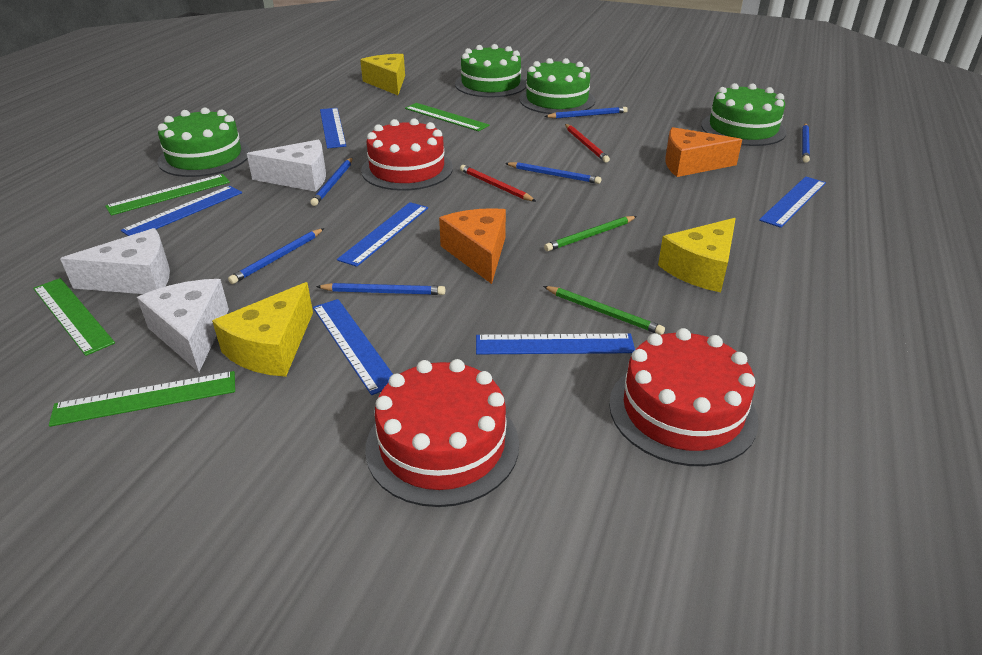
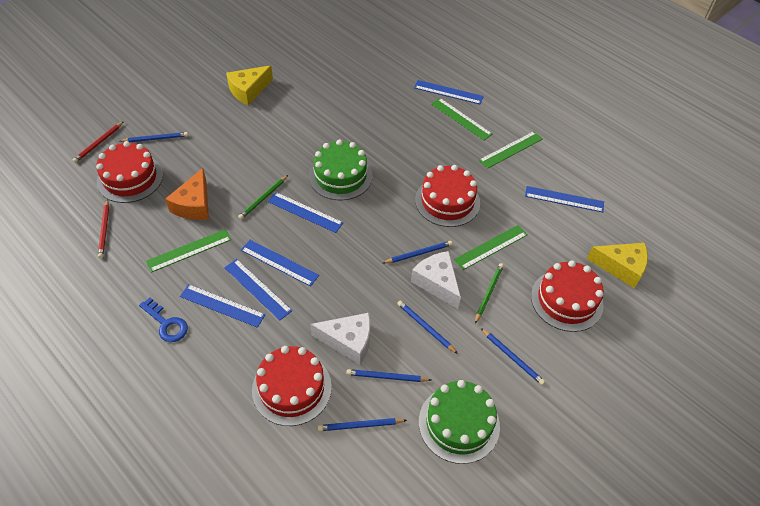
blue key: none = 0 -> [139,298,188,342] = 1
green cake: [158,107,250,177] [455,44,527,98] [519,58,595,114] [701,83,787,146] = 4 -> [309,140,372,200] [419,380,500,464] = 2
orange cheese: [439,208,506,284] [665,127,742,177] = 2 -> [165,168,209,220] = 1
red cake: [361,118,453,191] [365,359,519,507] [609,328,759,466] = 3 -> [96,141,163,203] [252,346,332,426] [415,165,480,227] [531,260,604,332] = 4
white cheese: [60,228,170,294] [137,279,229,372] [247,140,326,192] = 3 -> [310,313,370,365] [411,251,461,309] = 2
yellow cheese: [212,282,313,377] [360,54,405,95] [658,218,736,293] = 3 -> [226,66,273,106] [587,243,648,289] = 2

